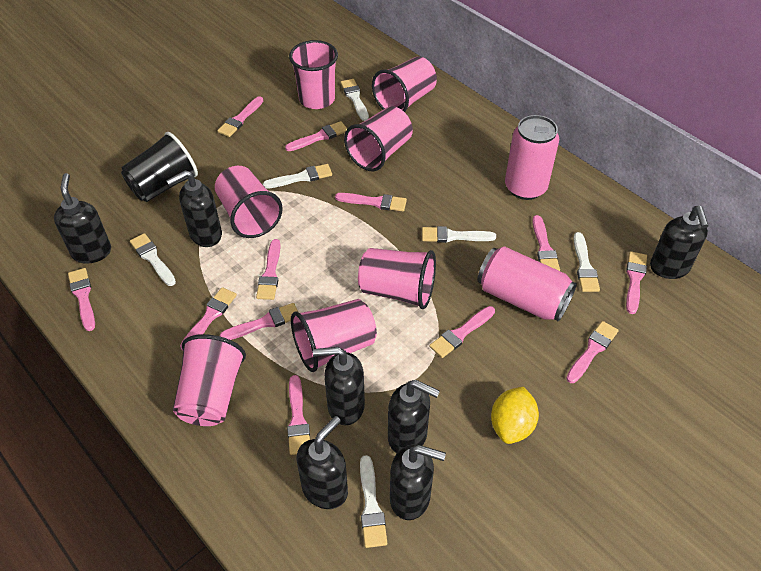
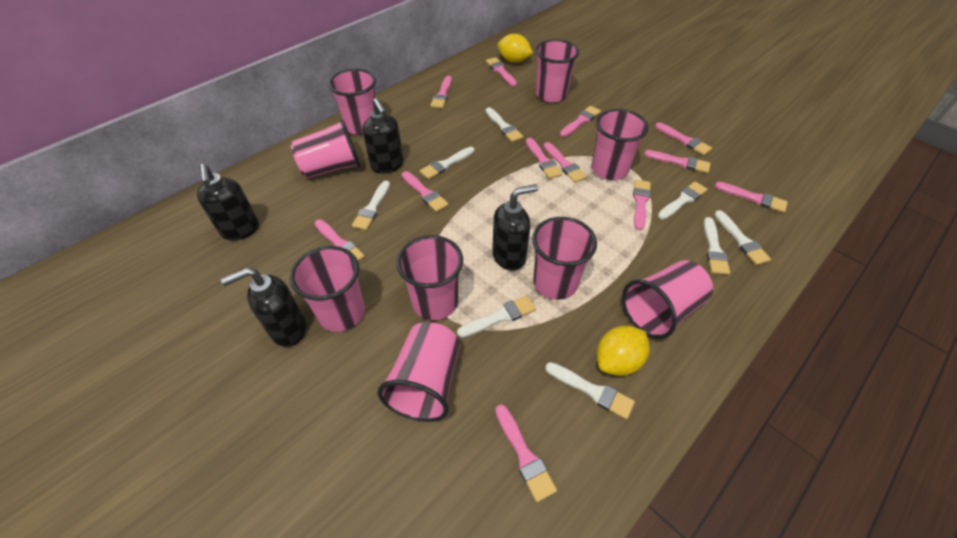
black cup: [121,132,198,202] = 1 -> none = 0
black soap dispenser: [54,173,111,264] [166,170,222,247] [296,416,348,509] [313,347,365,425] [388,380,440,453] [390,444,446,520] [650,206,709,279] = 7 -> [197,164,259,241] [221,267,306,347] [363,98,404,174] [492,184,538,271] = 4
pink can: [477,246,577,321] [505,115,559,200] = 2 -> none = 0
pink cup: [173,334,246,426] [215,166,283,238] [289,40,338,109] [291,299,377,372] [344,106,413,171] [358,248,436,309] [372,56,437,112] = 7 -> [290,246,365,332] [291,119,361,178] [328,69,376,135] [377,322,460,422] [397,235,463,320] [532,217,597,300] [535,39,579,102] [591,109,649,180] [622,260,713,339] = 9
white brush: [130,233,176,286] [263,164,332,189] [341,79,369,121] [360,455,387,548] [422,226,496,243] [573,232,600,292] = 6 -> [352,181,390,230] [420,147,475,179] [457,295,536,338] [486,107,523,142] [545,362,635,420] [658,181,708,220] [703,217,730,275] [714,210,771,265] = 8
yellow lemon: [491,387,539,444] = 1 -> [498,34,533,63] [597,326,650,376] = 2

